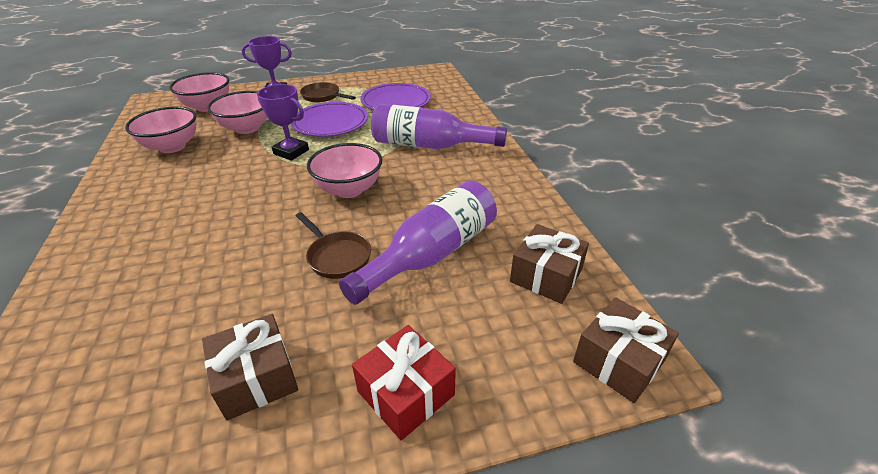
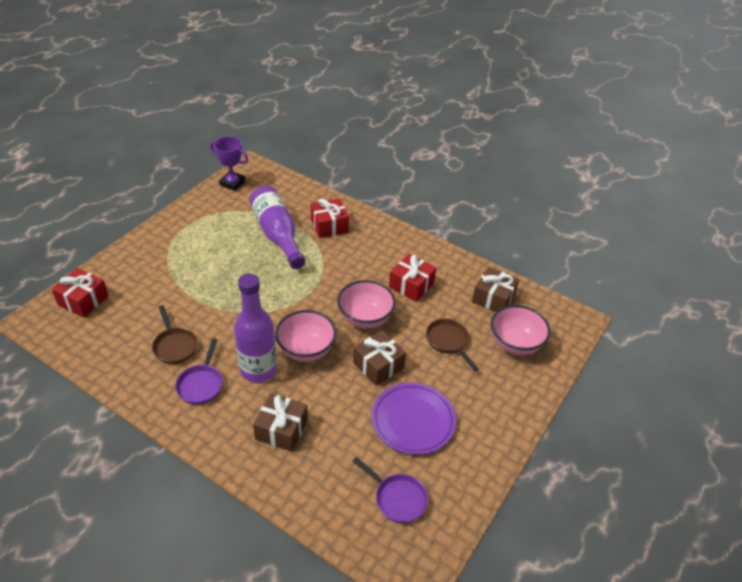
pink bowl: [125,106,197,153] [169,72,229,112] [207,91,267,134] [307,143,382,198] = 4 -> [275,310,336,362] [337,280,396,329] [491,305,551,355] = 3
purple pan: none = 0 -> [175,338,223,405] [352,457,428,523] = 2
purple plate: [291,102,368,137] [360,83,431,110] = 2 -> [371,383,456,455] = 1
purple trophy: [241,36,292,87] [257,84,309,161] = 2 -> [210,136,248,191] = 1
red gift: [352,325,456,440] = 1 -> [52,268,109,318] [311,198,349,238] [389,254,436,302] = 3

